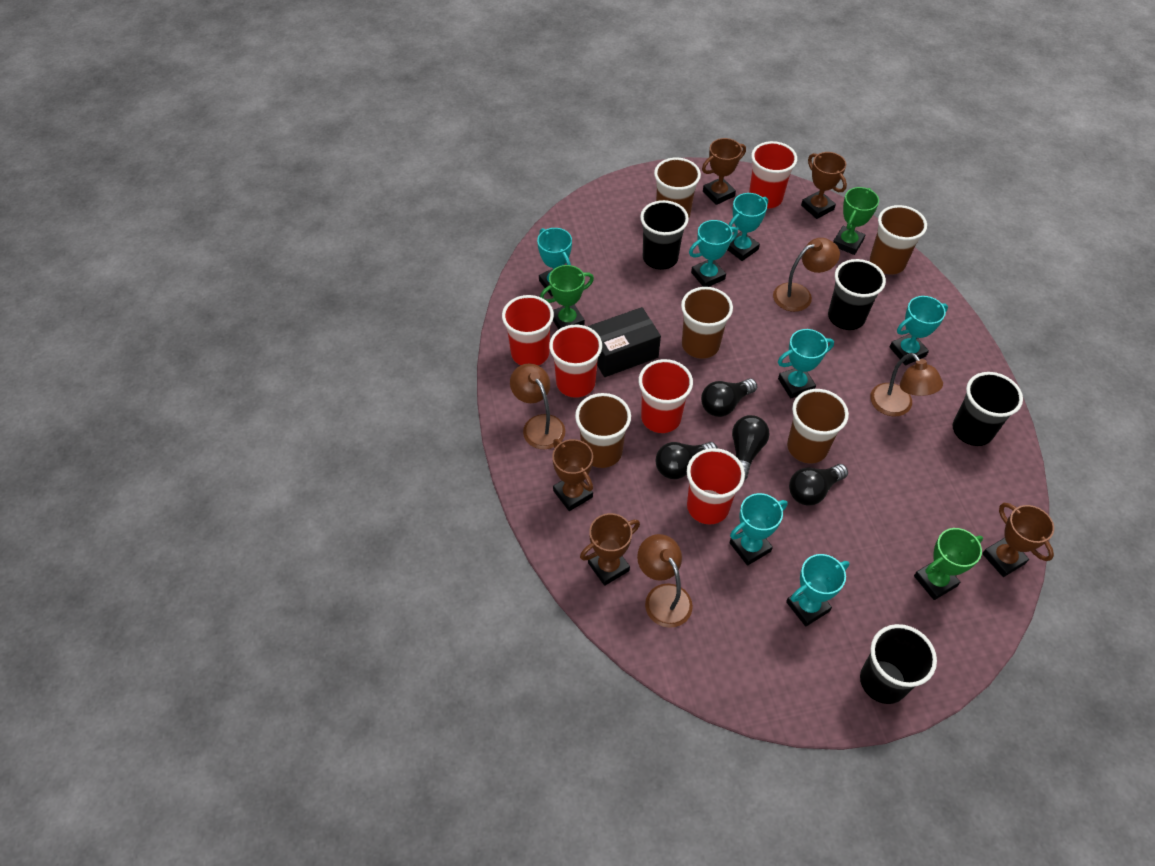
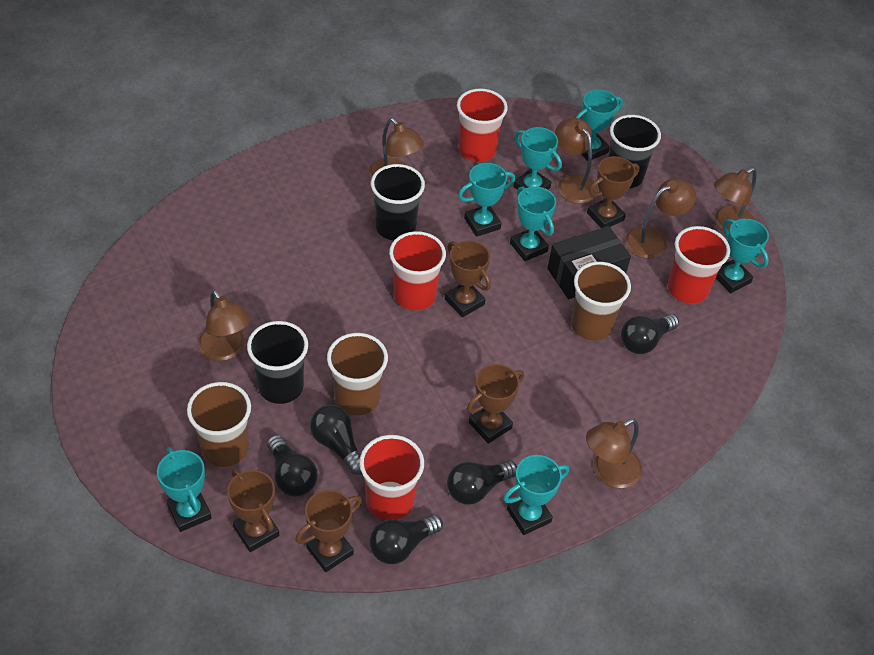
black cup: [640,200,689,270] [828,259,886,330] [860,624,937,704] [953,372,1023,446] = 4 -> [247,321,308,404] [371,164,425,241] [608,115,661,188] = 3
black light bulb: [656,442,718,479] [701,378,757,417] [732,415,769,480] [789,464,848,506] = 4 -> [267,435,318,497] [310,405,362,475] [369,515,443,564] [447,460,517,505] [621,314,679,354] = 5
brown cup: [575,393,631,468] [654,158,701,218] [681,287,733,359] [787,389,849,463] [870,205,927,275] = 5 -> [187,382,251,467] [327,333,388,416] [571,262,631,341] = 3
brown lamp: [510,363,565,449] [637,534,693,628] [773,238,840,312] [870,353,943,416] = 4 -> [198,290,250,361] [369,118,424,179] [555,118,598,204] [586,419,642,488] [625,178,696,259] [714,168,757,232] = 6
green trophy: [540,265,594,329] [833,187,879,255] [914,528,983,600] = 3 -> none = 0
red cup: [502,295,554,366] [549,325,602,398] [639,359,693,433] [687,448,745,524] [749,141,797,209] = 5 -> [359,435,424,520] [389,231,446,310] [457,89,508,162] [668,226,730,304] = 4

